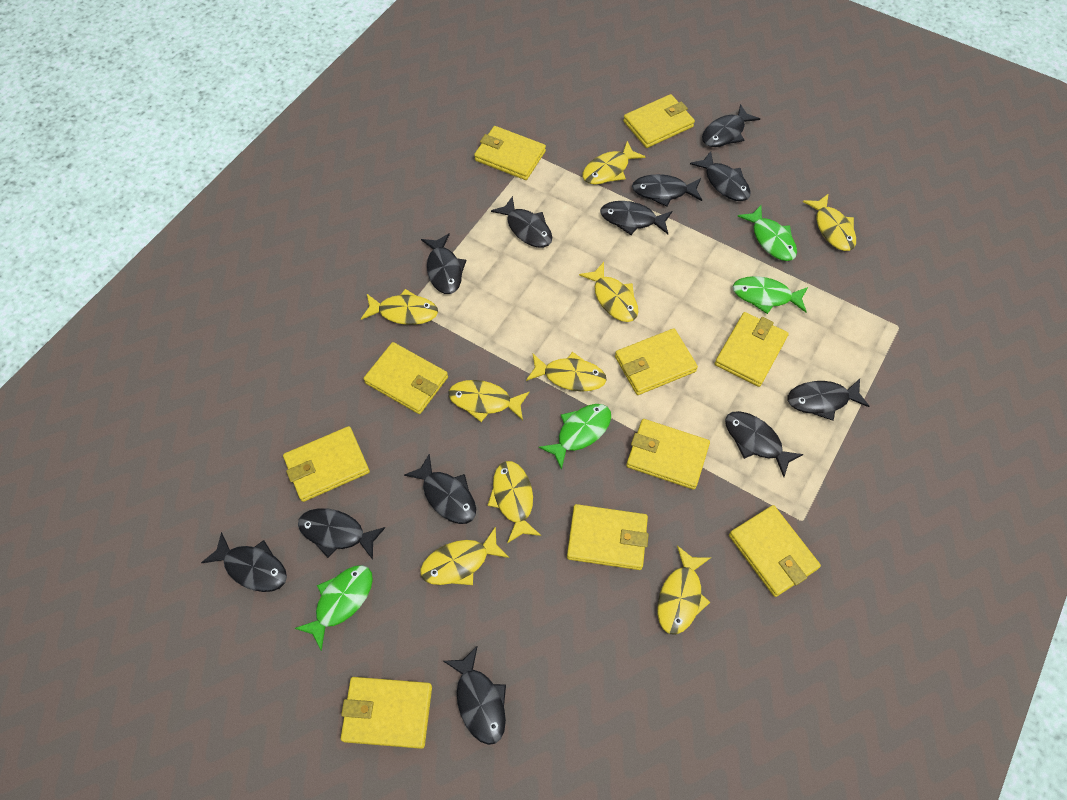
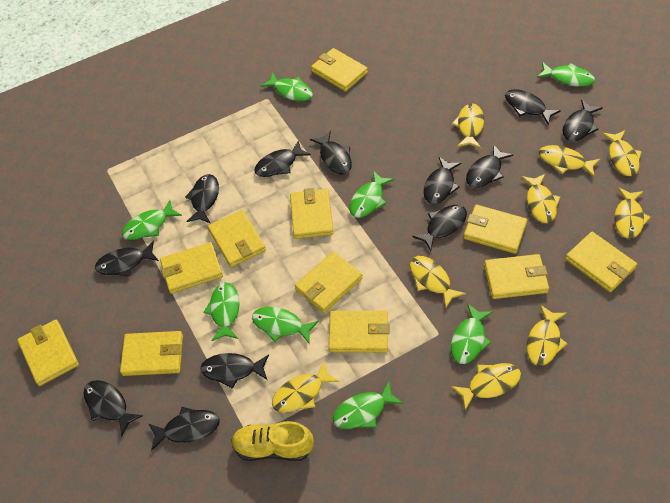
green fish: [294,565,373,651] [538,404,611,470] [733,276,808,314] [738,205,797,261] = 4 -> [122,200,182,240] [203,282,240,341] [252,307,319,344] [261,72,313,101] [333,381,403,429] [350,171,394,218] [451,303,493,364] [537,62,595,87] = 8
yellow shoe: none = 0 -> [231,421,314,461] = 1
yellow wallet: [283,426,370,502] [341,677,432,749] [363,342,448,414] [474,126,546,180] [567,504,649,570] [615,328,698,395] [623,94,695,148] [626,419,710,490] [715,312,789,387] [729,505,821,597] = 10 -> [17,320,79,386] [120,331,183,376] [160,242,223,294] [208,210,266,267] [290,188,333,239] [295,251,363,313] [311,48,368,92] [328,311,389,353] [463,205,527,254] [484,254,549,299] [565,232,637,292] = 11

